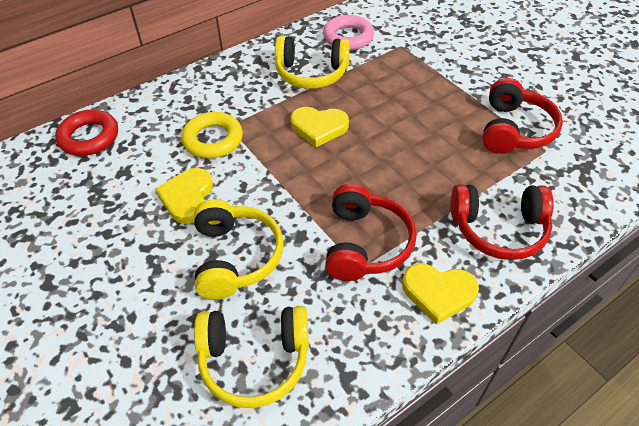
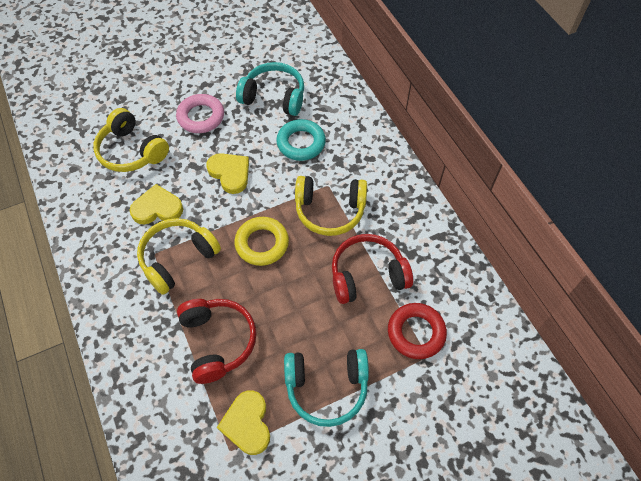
red headphones: [325,183,417,281] [450,184,554,260] [482,78,563,154] = 3 -> [177,299,256,384] [332,234,413,304] = 2
turquoise headphones: none = 0 -> [236,62,304,116] [284,349,369,427] = 2
turquoise ring: none = 0 -> [276,119,326,161] = 1

